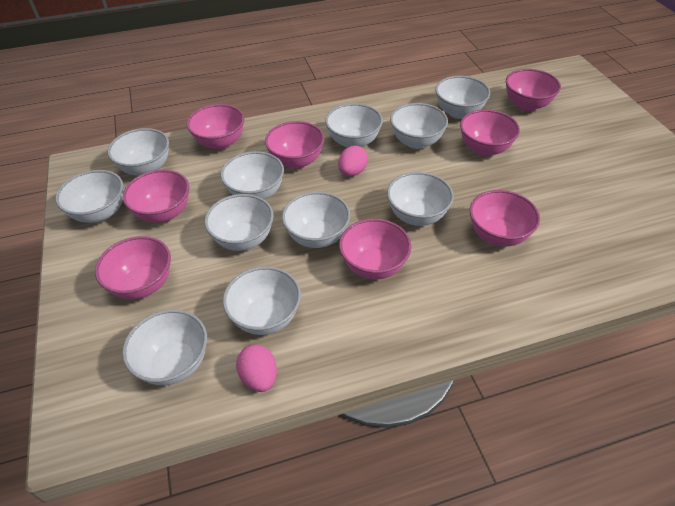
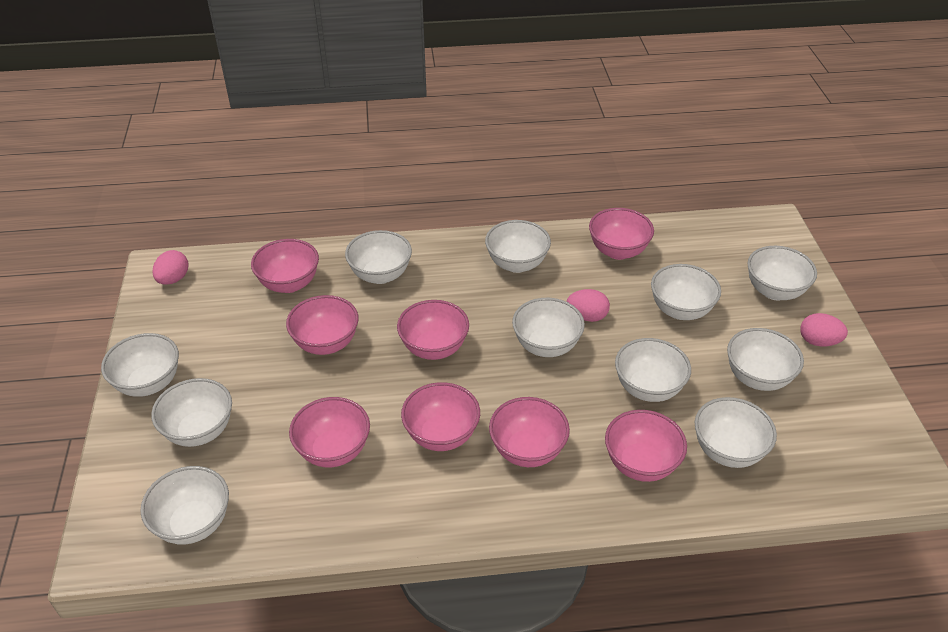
pink egg: [236,345,277,392] [338,146,368,176] = 2 -> [152,250,189,285] [566,289,610,322] [800,313,848,347] = 3

